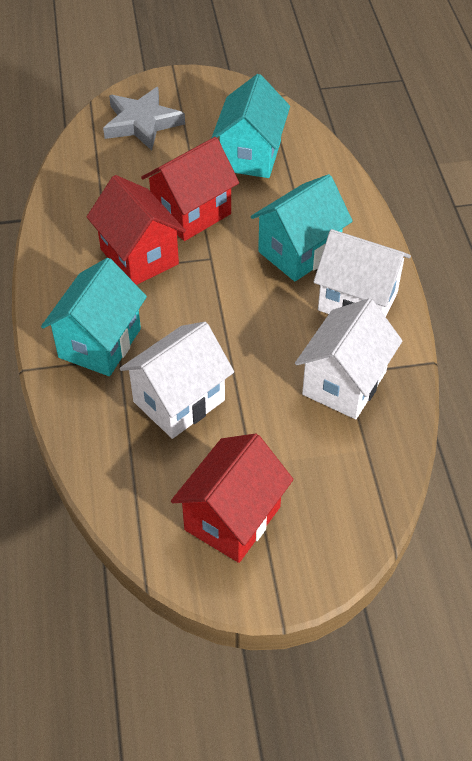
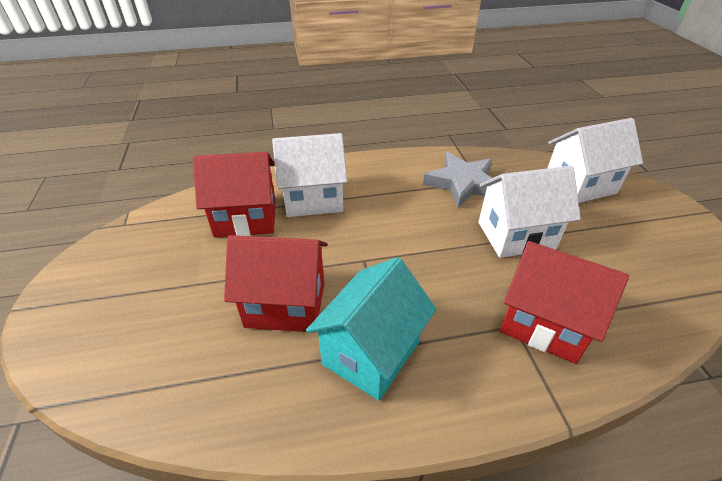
turquoise house: [41,258,147,376] [211,74,290,178] [251,174,353,281] = 3 -> [306,257,436,400] = 1

